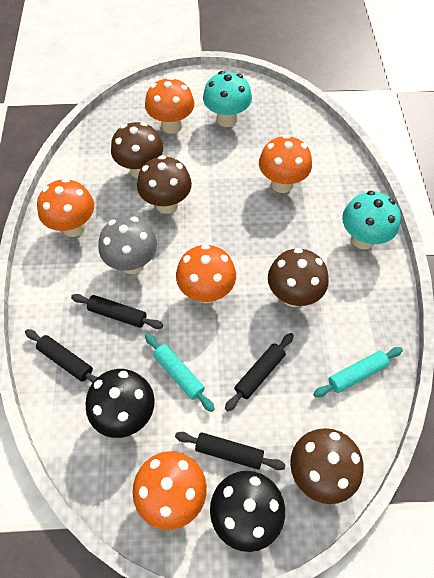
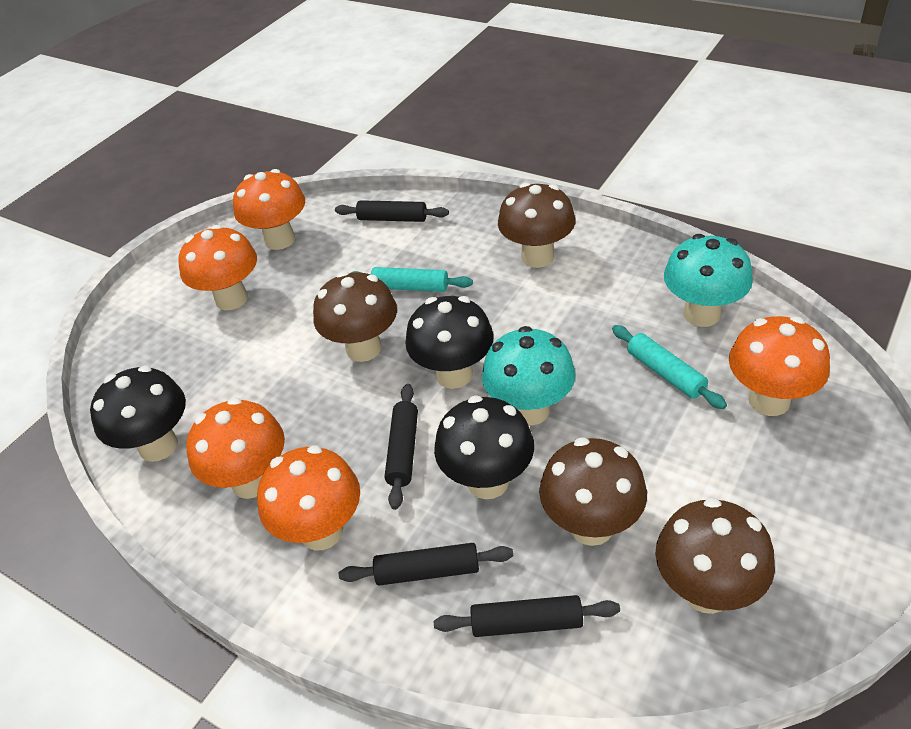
black mushroom: [86,369,155,438] [210,471,285,552] = 2 -> [90,365,186,462] [405,296,494,389] [434,395,534,499] = 3
grey mushroom: [98,216,157,274] = 1 -> none = 0

